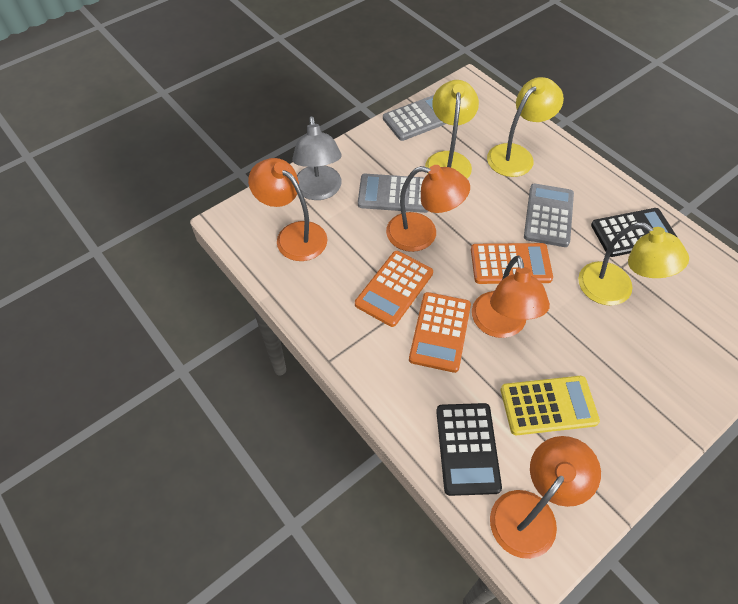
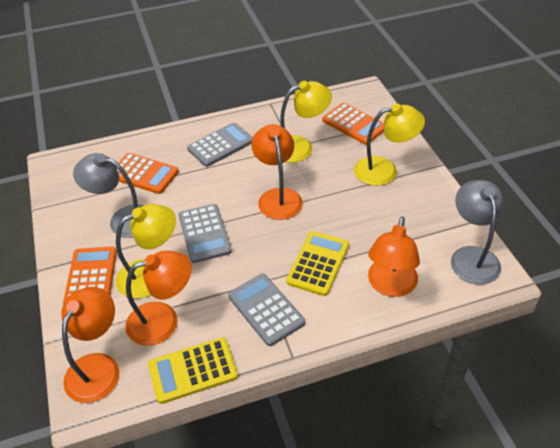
black calculator: [436,403,502,496] [591,208,678,257] = 2 -> none = 0
grey lamp: [292,116,342,200] = 1 -> [73,153,144,238] [451,180,503,284] = 2
yellow calculator: [501,376,600,435] = 1 -> [148,337,238,404] [286,231,349,296] = 2

